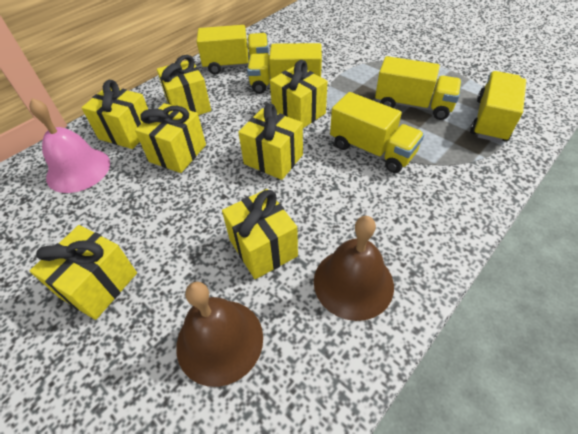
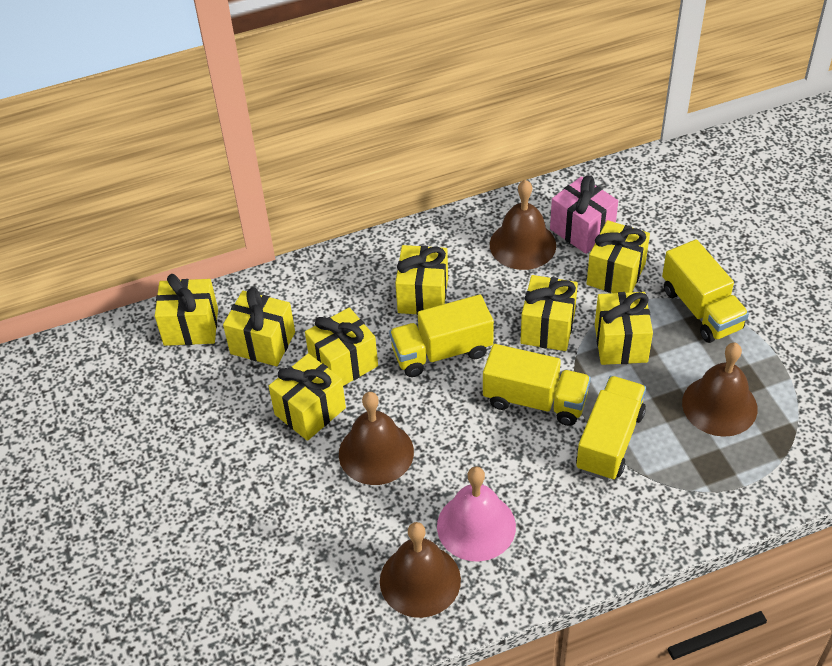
brown bell: [176,282,263,387] [314,216,394,321] = 2 -> [339,392,414,485] [380,522,461,618] [490,180,556,270] [682,343,758,437] = 4
pink gift: none = 0 -> [550,175,618,254] = 1
yellow gift: [30,225,137,320] [81,80,148,149] [135,103,206,173] [157,55,211,115] [222,189,298,279] [238,103,303,180] [270,60,328,128] = 7 -> [155,274,218,346] [223,287,295,366] [269,354,346,441] [305,307,378,386] [395,245,448,315] [520,275,578,351] [587,220,650,293] [595,292,653,365] = 8
yellow truck: [197,25,269,75] [247,43,322,94] [330,92,424,173] [375,56,462,120] [470,71,526,143] = 5 -> [389,294,494,377] [483,344,591,426] [576,376,646,481] [662,239,749,343] = 4

